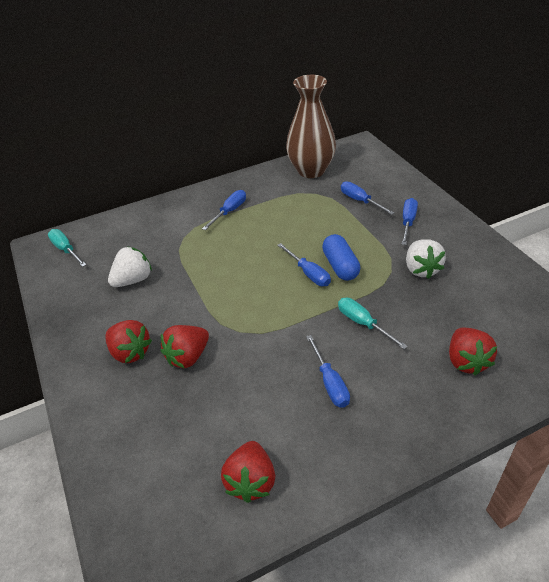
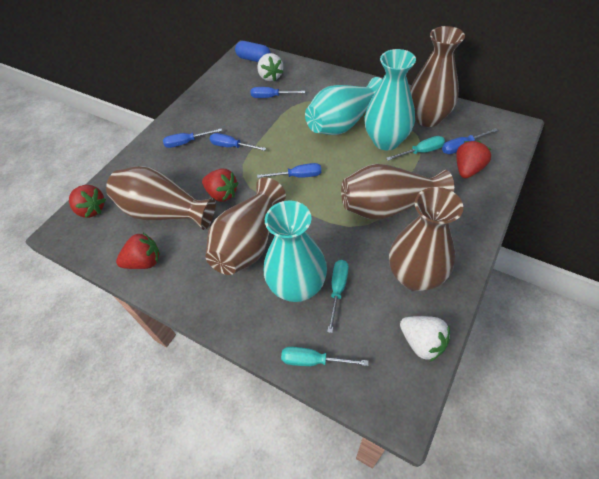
brown vase: [286,75,336,178] = 1 -> [106,166,216,230] [205,177,286,275] [341,164,454,220] [389,187,463,291] [410,26,465,127] = 5
turquoise screwdriver: [48,229,86,267] [338,298,408,349] = 2 -> [281,347,369,366] [327,260,348,333] [386,136,445,161] = 3
turquoise vase: none = 0 -> [264,201,327,302] [305,77,382,135] [365,49,416,150] = 3

